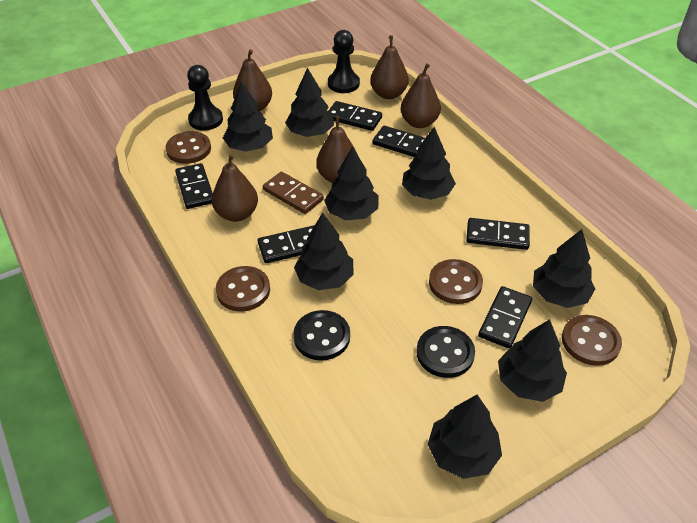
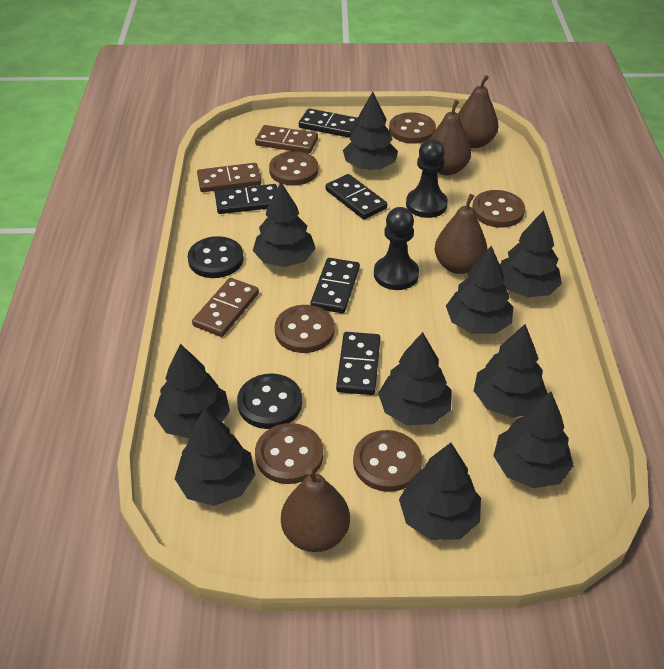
black domino: [175,163,213,209] [258,225,315,263] [328,101,382,131] [373,126,425,157] [466,218,530,250] [478,286,532,348] = 6 -> [215,184,277,214] [299,108,358,138] [310,258,360,313] [325,174,387,219] [336,332,380,395] = 5
black tree: [223,82,273,152] [285,68,334,137] [294,212,353,290] [324,147,379,220] [402,127,456,200] [427,395,502,479] [498,319,567,402] [533,229,595,308] = 8 -> [154,344,230,438] [175,408,255,506] [253,182,316,267] [343,92,398,170] [378,332,452,425] [399,443,481,540] [446,246,513,334] [474,324,548,418] [493,392,574,489] [500,210,562,297] = 10
brown button: [165,131,211,164] [216,266,270,312] [429,259,483,304] [562,315,622,366] = 4 -> [255,423,323,484] [269,151,318,186] [275,305,334,353] [353,430,422,492] [389,112,436,144] [472,190,525,228] = 6
brown domino: [263,172,324,214] = 1 -> [192,278,259,337] [197,163,261,192] [255,125,318,154] = 3
brown pear: [212,154,258,222] [233,49,272,111] [316,116,358,183] [370,35,409,99] [401,63,441,128] = 5 -> [281,468,350,552] [430,100,471,175] [435,194,487,274] [458,75,498,148] = 4

